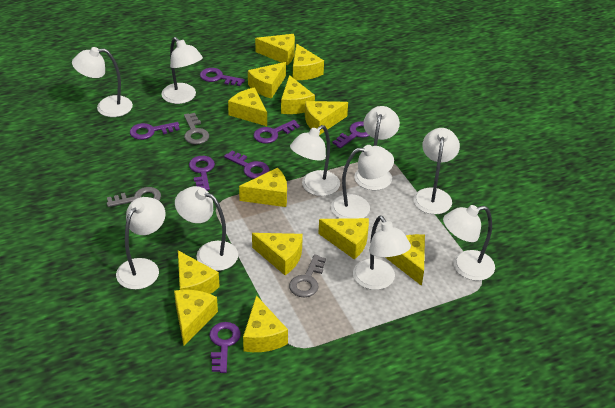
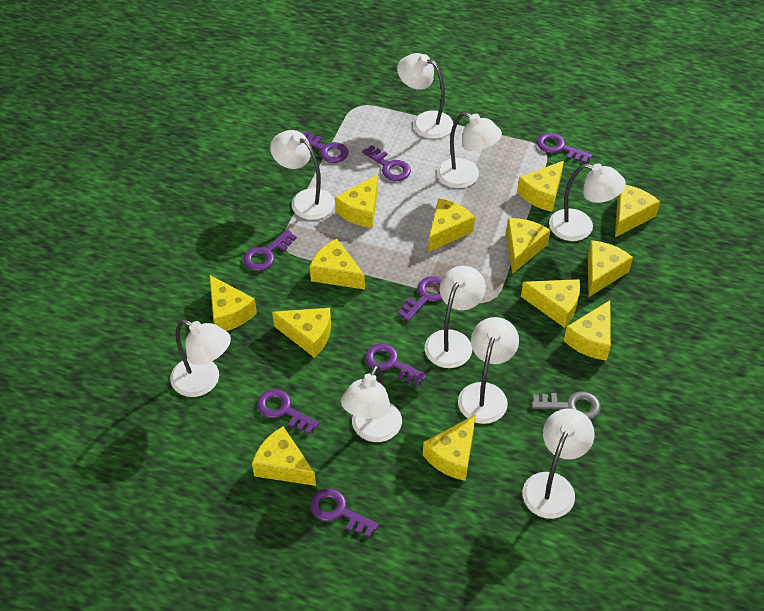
grey key: [107,187,161,207] [184,113,209,145] [289,254,326,298] = 3 -> [532,392,601,420] = 1
purple key: [130,122,180,140] [189,156,215,191] [200,68,245,86] [209,322,241,373] [224,151,270,179] [253,120,300,143] [333,121,369,148] = 7 -> [244,230,297,271] [257,389,319,435] [303,131,348,163] [310,488,379,538] [362,145,411,181] [365,343,427,386] [398,276,442,322] [537,133,592,163] = 8
white lamp: [72,47,133,117] [116,197,165,290] [161,37,203,104] [175,186,238,271] [290,125,340,196] [331,145,394,219] [353,215,411,290] [354,106,400,191] [413,128,460,214] [443,205,495,281] = 10 -> [170,319,231,397] [270,130,334,220] [341,365,402,442] [397,53,453,139] [425,266,486,368] [437,112,502,188] [458,317,519,424] [522,409,595,519] [549,163,626,241] = 9

